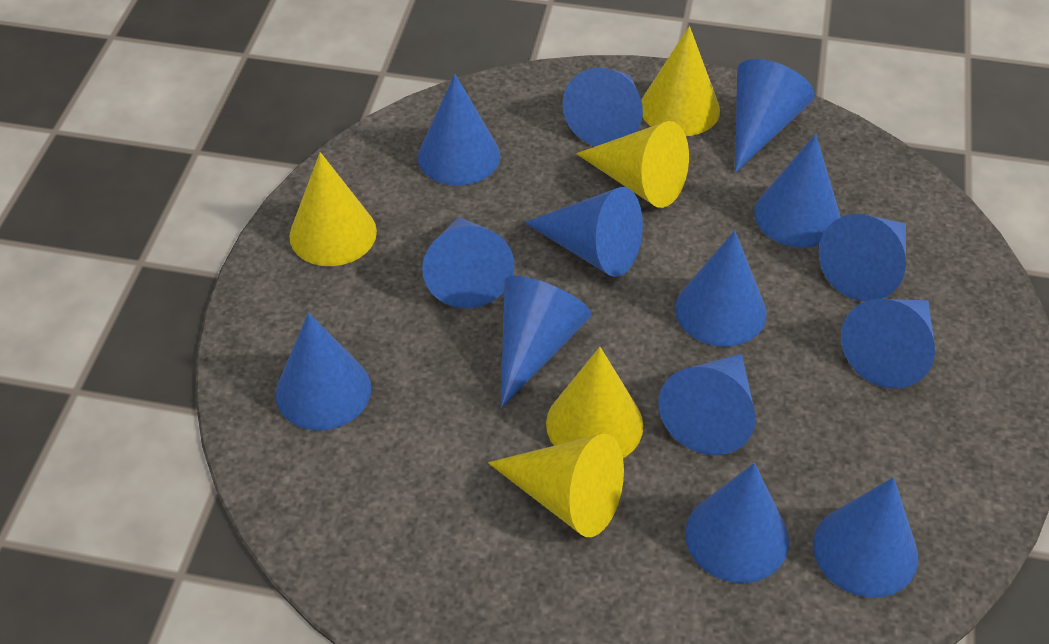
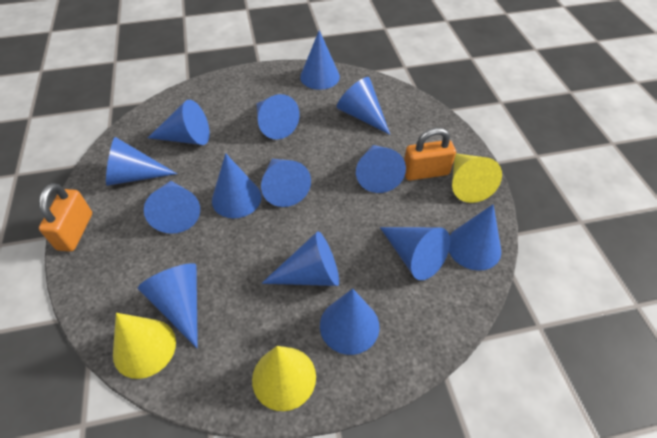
orange padlock: none = 0 -> [39,183,92,252] [404,128,456,181] = 2
yellow cone: [289,152,377,266] [488,433,624,537] [546,347,644,458] [576,121,689,208] [641,26,720,136] = 5 -> [113,313,176,379] [252,346,316,411] [452,154,502,203] = 3

